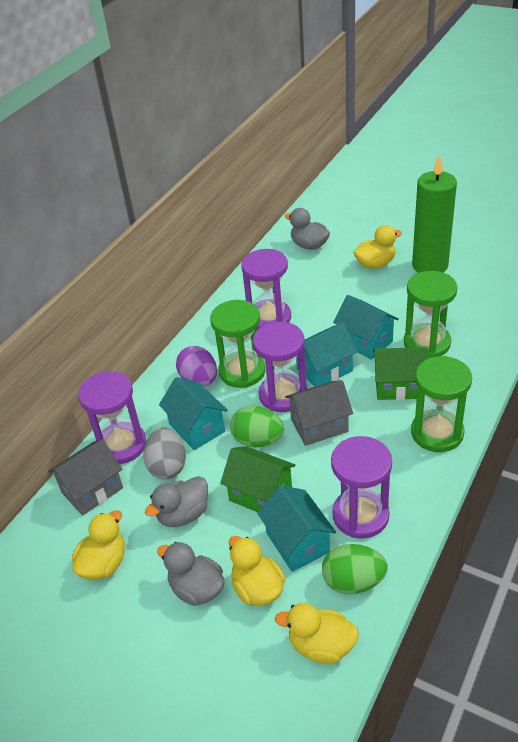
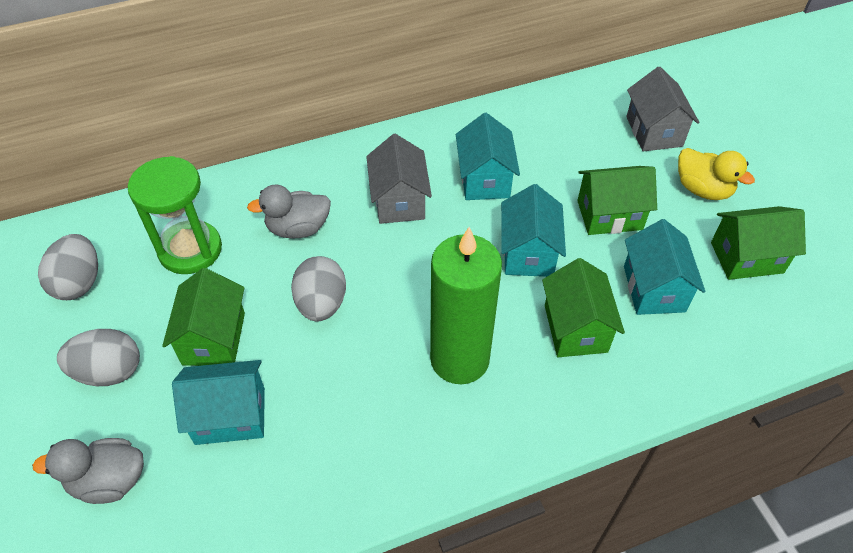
green egg: [230,406,284,447] [322,544,388,594] = 2 -> none = 0
green hourglass: [210,300,265,388] [404,271,457,359] [411,356,472,452] = 3 -> [128,156,222,274] = 1
green house: [220,446,296,512] [373,347,428,400] = 2 -> [162,268,245,366] [542,258,625,357] [577,166,657,235] [711,206,806,280] = 4
grey duck: [145,476,208,527] [157,542,224,606] [285,208,330,250] = 3 -> [32,438,144,504] [247,185,331,239] = 2
grey egg: [143,427,186,480] = 1 -> [38,234,98,300] [57,329,140,386] [291,256,346,322] = 3
purple egg: [176,346,217,387] = 1 -> none = 0
purple hourglass: [78,371,146,464] [241,249,291,330] [253,322,307,412] [331,436,392,539] = 4 -> none = 0
yellow duck: [72,510,125,580] [229,536,285,606] [275,603,359,664] [353,225,402,269] = 4 -> [678,148,755,200] = 1

